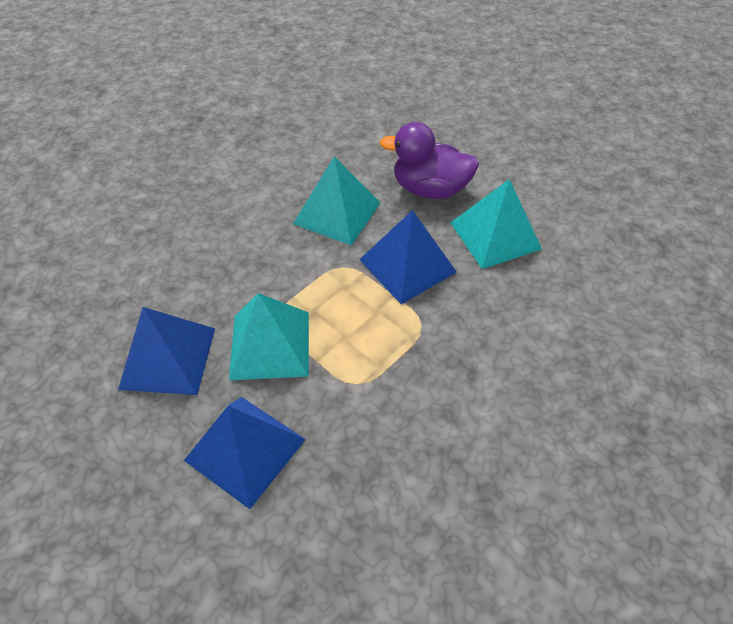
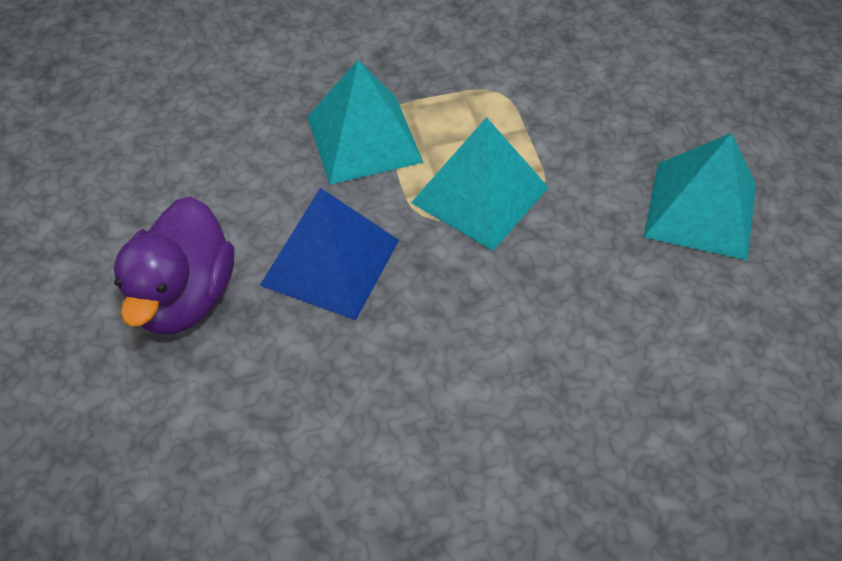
blue pyramid: [118,307,215,395] [184,397,306,509] [359,210,457,305] = 3 -> [260,188,399,320] = 1

